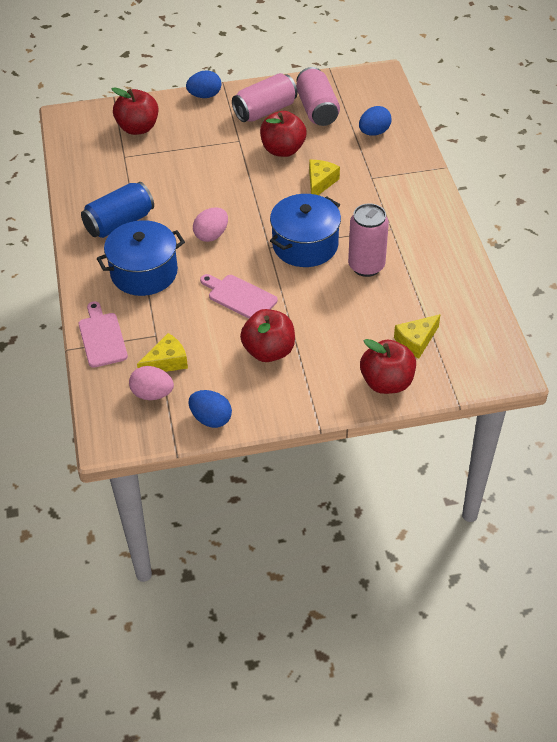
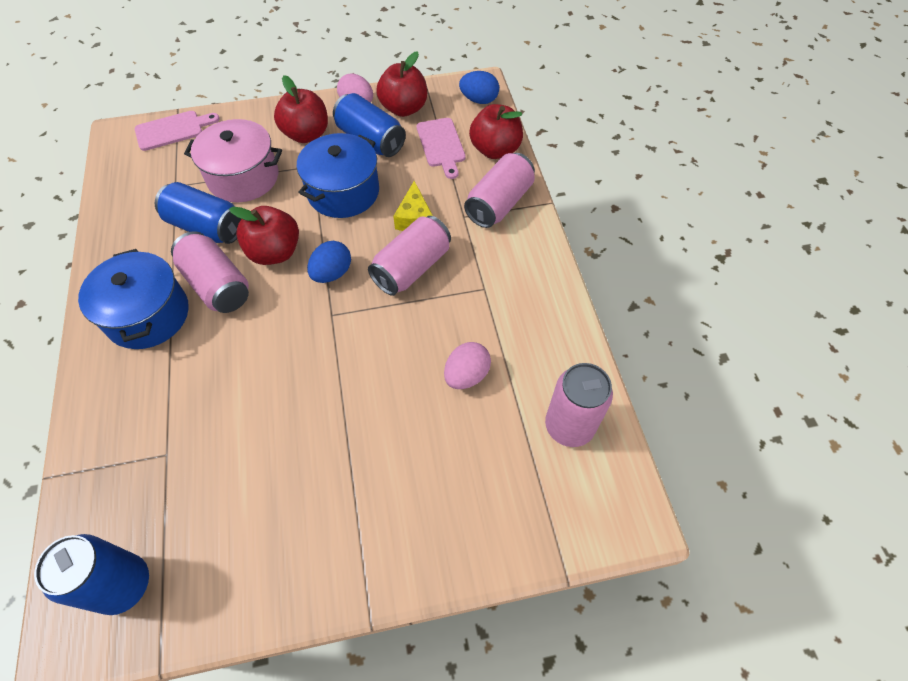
blue can: [81,182,154,238] = 1 -> [34,534,149,615] [155,182,241,244] [333,93,406,157] = 3
blue egg: [186,70,221,98] [189,390,232,428] [359,106,392,136] = 3 -> [307,241,351,283] [459,71,499,104] = 2
pink can: [232,73,298,122] [296,67,340,126] [348,203,389,277] = 3 -> [171,231,249,313] [368,216,451,296] [464,153,535,228] [545,363,613,447] = 4
pink pot: none = 0 -> [184,119,282,202] = 1
yellow cheese: [137,333,188,372] [309,160,340,195] [394,314,441,359] = 3 -> [393,181,433,231] = 1

